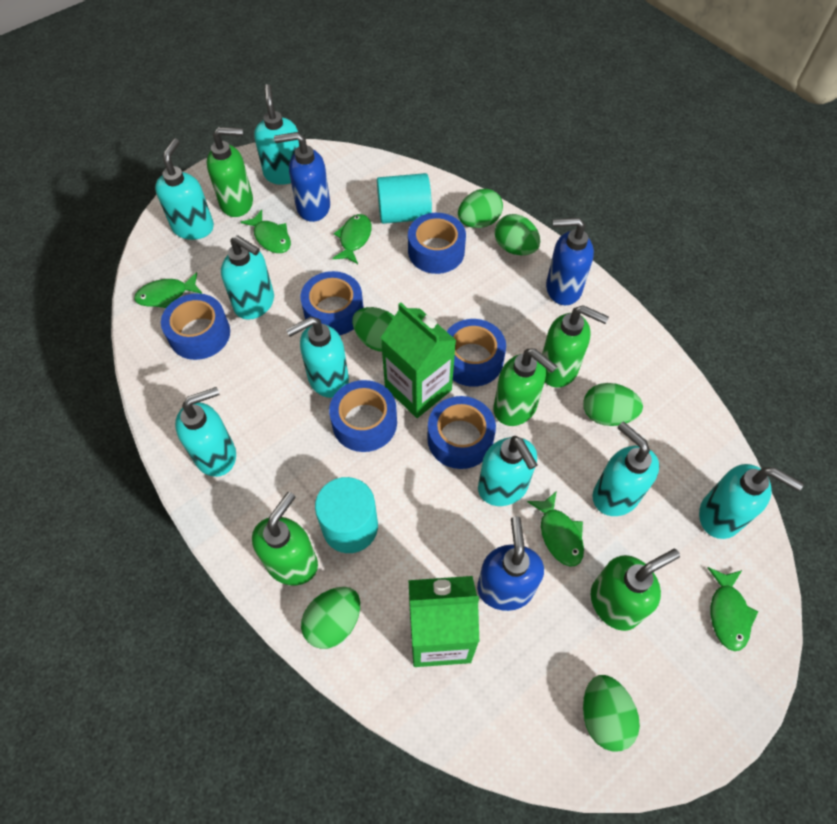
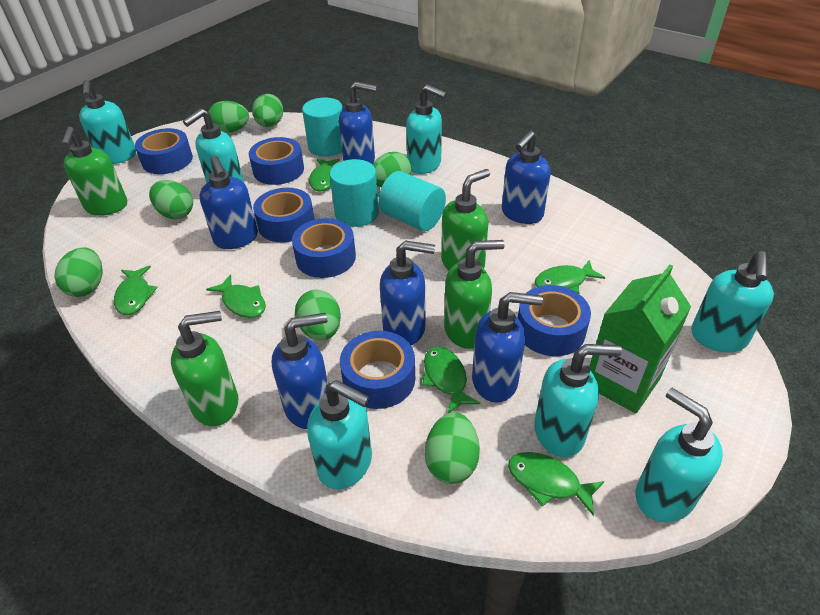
blue soap dispenser: [274,132,330,222] [477,516,544,611] [546,218,594,305] = 3 -> [199,156,258,249] [272,313,328,429] [339,82,377,164] [380,240,435,346] [472,292,543,403] [502,131,551,224] = 6
green carton: [381,302,456,418] [408,576,479,667] = 2 -> [589,264,691,414] = 1
green egg: [301,587,360,649] [352,307,394,352] [458,189,503,228] [495,214,540,255] [583,383,643,426] [583,675,640,752] = 6 -> [54,247,103,297] [149,180,193,219] [208,101,249,133] [252,94,283,127] [295,290,341,341] [372,152,412,187] [425,412,480,484] = 7
green fish: [134,272,203,308] [241,210,291,253] [332,214,372,264] [527,491,584,567] [707,567,758,651] = 5 -> [114,265,158,315] [206,274,266,318] [309,159,340,191] [422,347,480,414] [508,452,604,516] [535,260,605,294] = 6
green soap dispenser: [207,127,253,217] [252,492,318,585] [493,348,557,426] [542,305,609,388] [591,549,680,631] = 5 -> [61,127,127,216] [171,311,238,426] [441,169,490,270] [444,240,505,349] = 4
turquoise cylinder: [315,477,378,553] [377,173,432,224] = 2 -> [302,98,343,157] [330,159,379,227] [378,171,446,231] = 3
turquoise soap dispenser: [155,138,214,240] [175,387,236,477] [221,235,274,320] [254,84,299,185] [286,317,349,398] [478,436,537,506] [593,422,659,516] [699,464,804,539] = 8 -> [79,80,136,164] [183,108,244,183] [307,380,372,490] [406,84,447,174] [534,344,622,457] [635,388,723,522] [691,251,774,353] = 7

